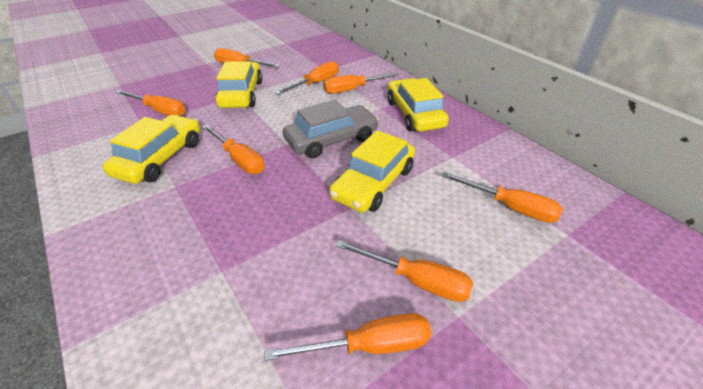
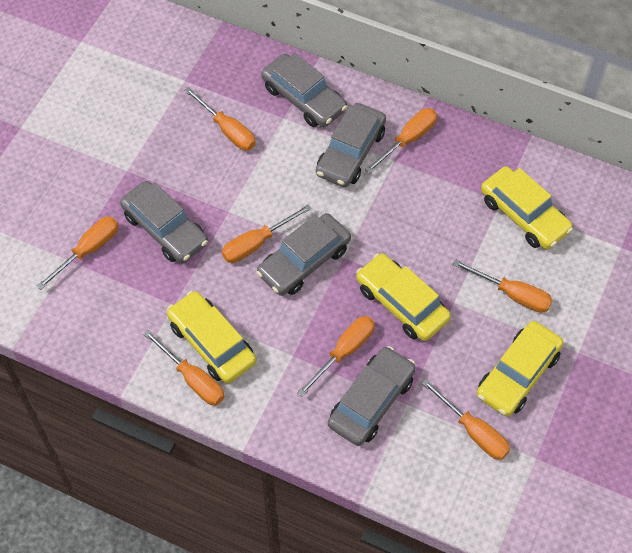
grey car: [283,100,379,158] = 1 -> [120,181,208,263] [256,213,351,296] [261,53,347,127] [316,103,386,187] [328,346,416,446] = 5

